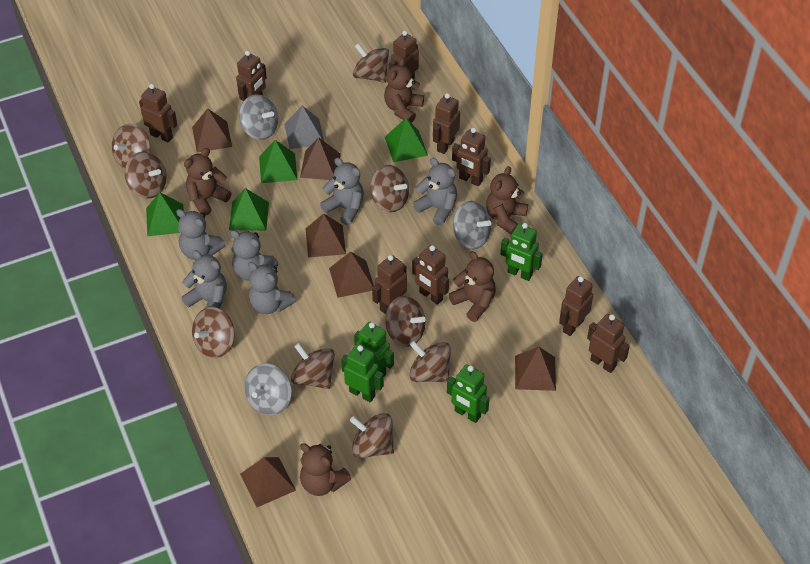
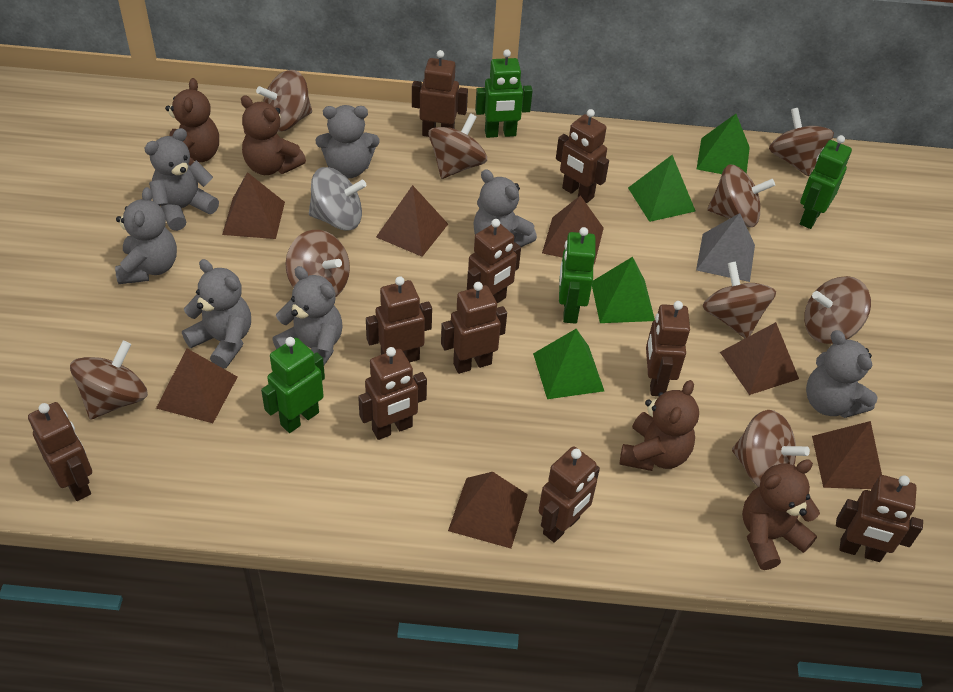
brown pyramid: [192,108,232,153] [240,457,296,507] [300,137,341,180] [305,213,346,258] [329,252,374,298] [515,347,556,391] = 6 -> [156,349,237,423] [222,172,285,239] [376,185,448,257] [448,472,528,548] [542,195,604,264] [720,322,799,395] [812,421,882,489] = 7
brown robot: [139,84,177,142] [236,51,267,102] [372,255,407,314] [389,30,419,79] [412,245,449,305] [433,93,460,154] [452,128,491,186] [559,276,593,336] [587,314,630,373] = 9 -> [28,402,92,501] [358,347,427,440] [366,276,432,362] [412,50,468,137] [441,282,507,374] [467,219,521,303] [539,446,600,543] [556,109,609,203] [646,301,690,396] [836,475,923,562] = 10
brown teddy bear: [184,148,231,216] [300,443,352,496] [384,58,424,123] [449,251,496,322] [486,166,528,234] = 5 -> [165,78,219,166] [241,95,306,175] [620,380,699,471] [742,459,820,570] = 4
grey spinning top: [239,94,278,140] [244,363,292,416] [453,201,491,249] = 3 -> [309,167,366,231] = 1
grey teddy bear: [176,209,226,260] [182,250,227,308] [230,230,278,281] [248,262,296,314] [320,158,364,225] [413,158,457,226] = 6 -> [115,187,177,284] [144,128,219,231] [182,259,251,369] [273,266,342,365] [316,105,380,178] [473,169,537,247] [806,330,878,418] = 7

